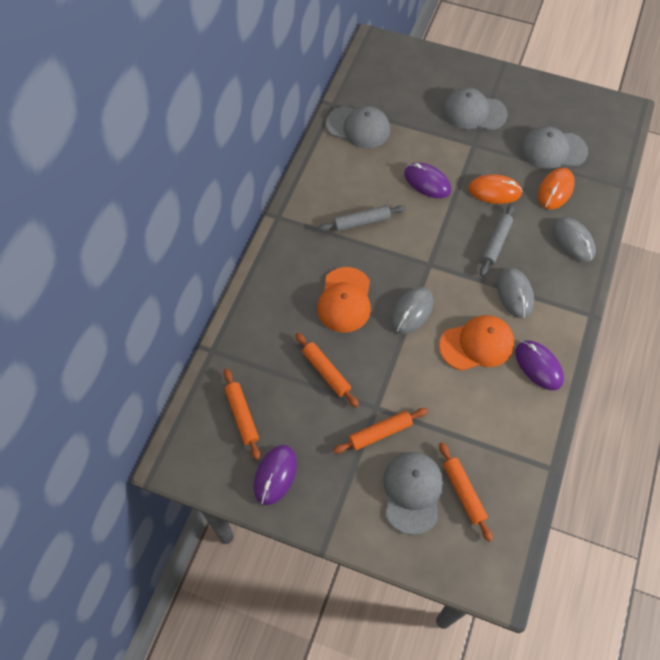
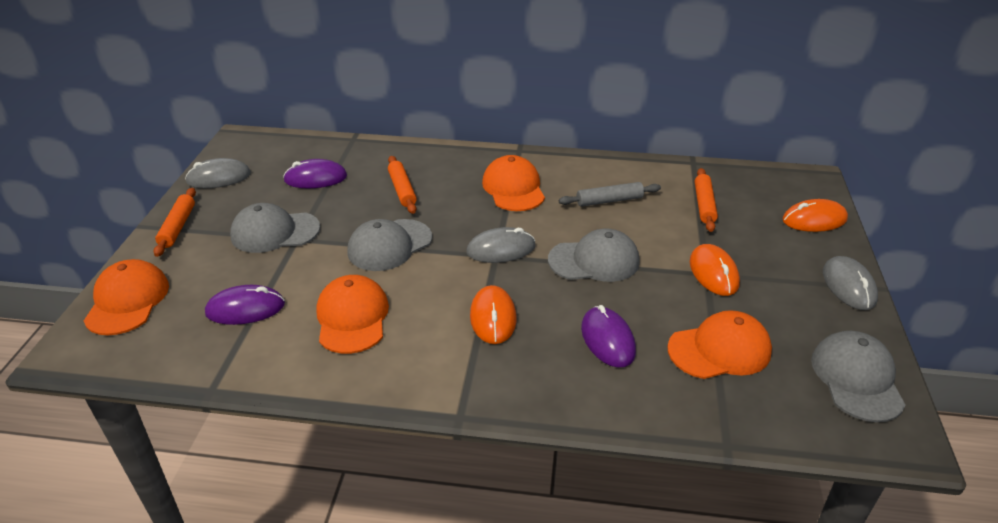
grey rolling pin: [318,205,405,231] [480,204,514,276] = 2 -> [559,182,661,207] = 1
orange cap: [317,267,371,332] [439,315,514,371] = 2 -> [84,259,169,335] [316,275,389,354] [482,155,545,211] [668,310,772,379] = 4
orange mouse: [468,174,523,204] [538,168,575,209] = 2 -> [470,285,516,344] [690,244,740,296] [783,199,848,232] = 3
orange rolling pin: [224,368,261,460] [295,333,359,407] [333,408,428,454] [439,442,493,542] = 4 -> [153,188,196,257] [388,156,417,214] [695,168,718,232] = 3

